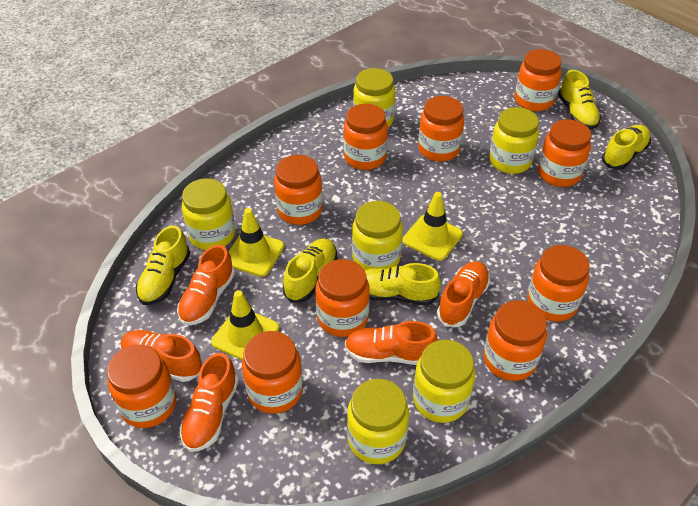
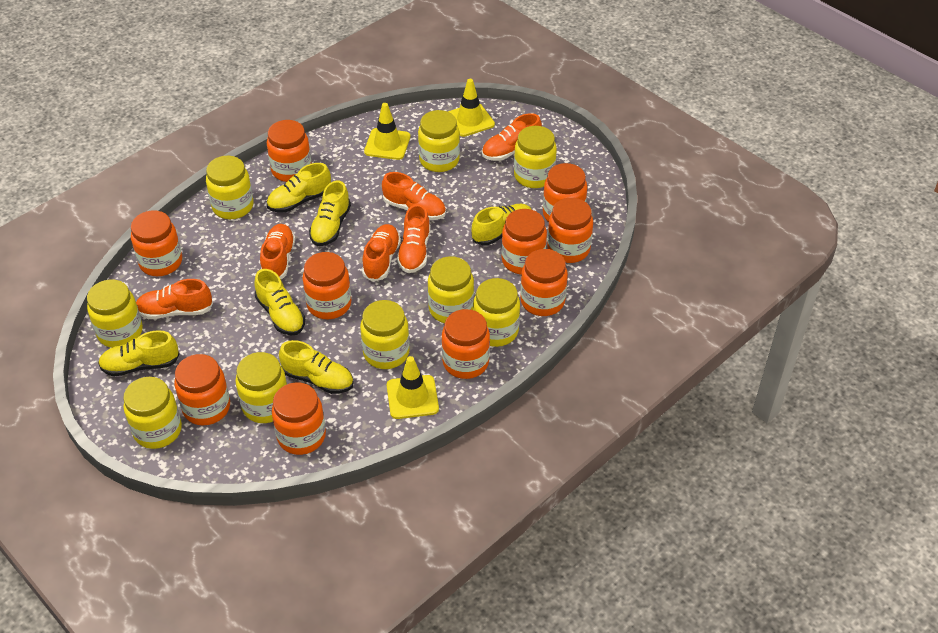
orange shoe: [121,330,202,382] [177,245,235,325] [180,353,239,452] [345,321,438,365] [437,261,490,327] = 5 -> [136,279,213,319] [260,224,295,279] [362,224,401,282] [382,172,446,220] [397,204,430,273] [482,113,542,161] = 6
yellow jar: [182,178,235,250] [347,379,409,464] [352,201,403,270] [353,68,395,128] [413,340,475,423] [489,107,539,174] = 6 -> [87,279,143,348] [124,377,182,449] [206,156,253,219] [236,352,287,423] [360,300,410,369] [418,110,460,172] [428,256,474,323] [473,278,520,347] [514,126,557,188] = 9
yellow shoe: [136,226,190,305] [283,238,337,302] [365,263,441,305] [558,70,601,130] [602,125,651,170] = 5 -> [98,330,180,377] [254,269,305,335] [267,163,331,213] [279,340,354,394] [309,180,351,246] [472,204,532,246] = 6

